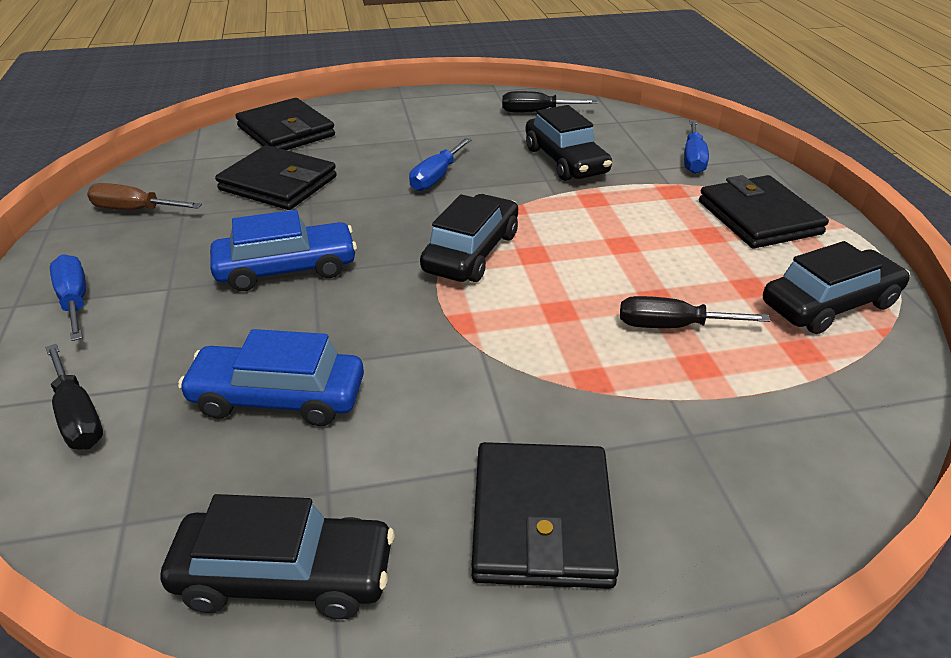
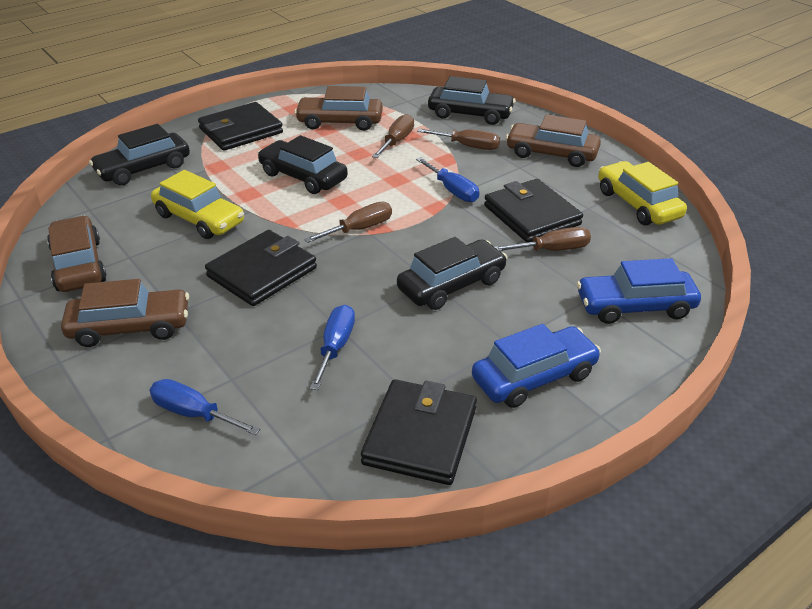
black screwdriver: [45,344,103,450] [502,91,597,112] [620,296,770,328] = 3 -> none = 0
brown car: none = 0 -> [47,216,106,292] [61,279,189,347] [294,86,383,131] [506,114,601,167] = 4
brown screwdriver: [87,183,202,210] = 1 -> [304,202,392,243] [372,114,414,158] [417,129,500,150] [495,227,591,251] = 4
yellow car: none = 0 -> [151,170,244,239] [598,161,687,225] = 2

